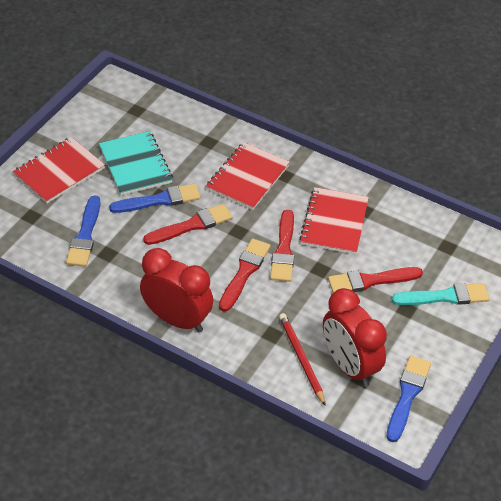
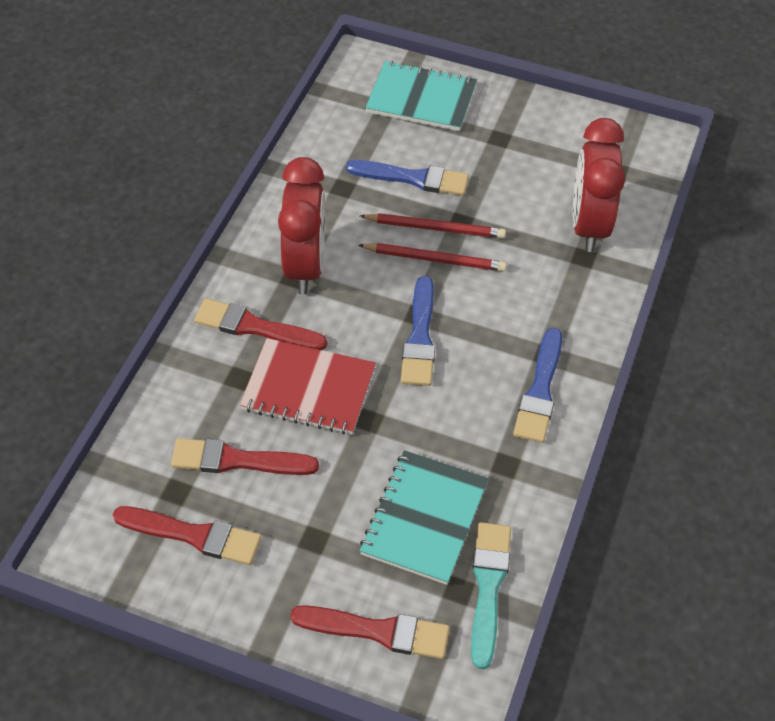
red notebook: [13,137,105,204] [206,142,290,210] [299,187,369,255] = 3 -> [240,338,376,435] = 1
red pencil: [279,313,326,406] = 1 -> [358,243,507,272] [360,213,506,238] = 2
turquoise notebook: [99,131,173,195] = 1 -> [360,450,489,585] [365,61,477,131] = 2

